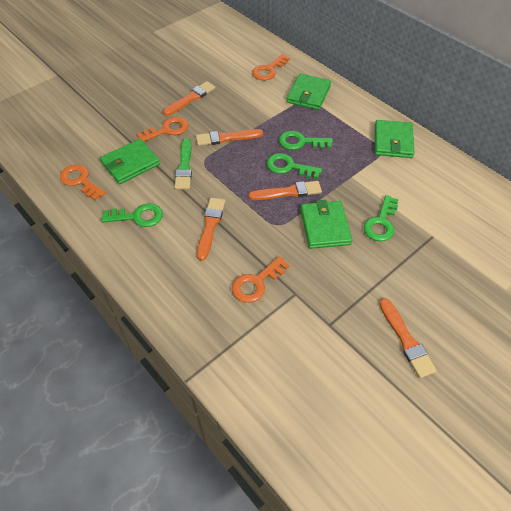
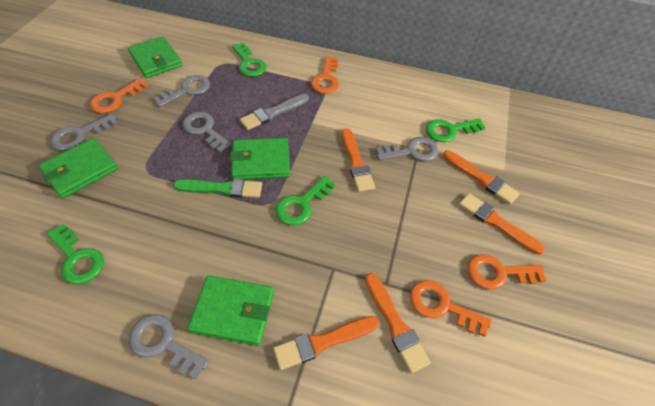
grey brush: none = 0 -> [240,94,309,130] = 1
grey key: none = 0 -> [50,114,118,151] [128,314,209,380] [153,75,210,107] [182,112,232,153] [376,137,439,161] = 5

